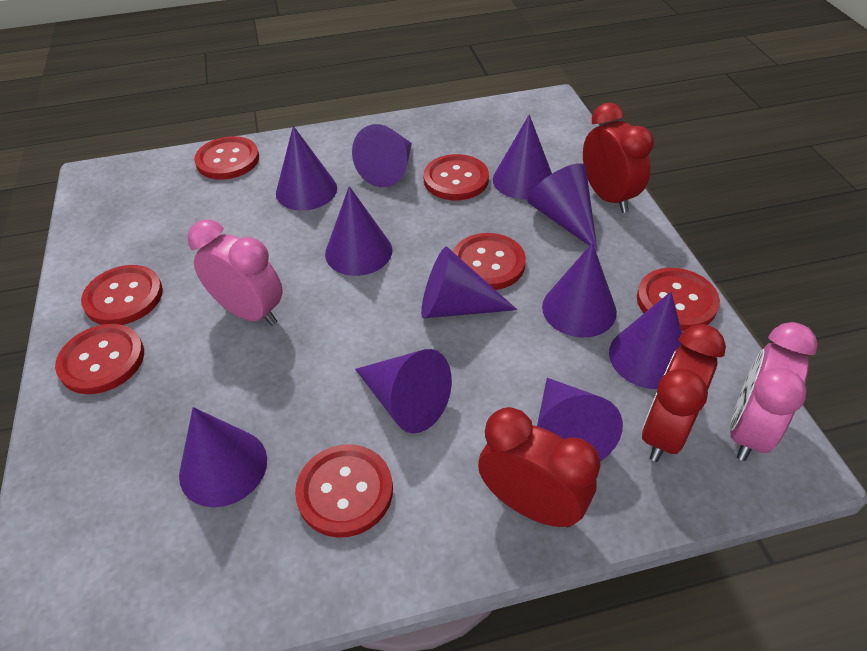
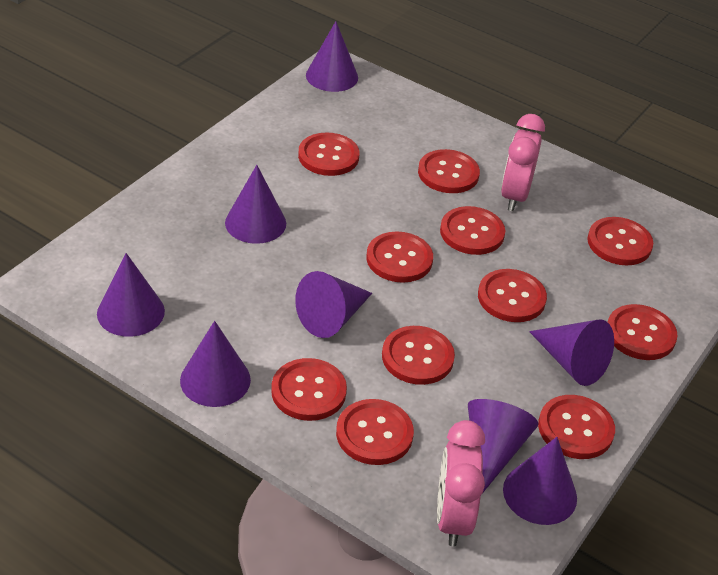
purple cone: [179,407,267,507] [276,126,337,211] [325,186,392,276] [352,124,412,187] [355,349,452,433] [421,246,517,318] [493,114,552,199] [527,163,598,251] [537,378,623,461] [542,243,617,337] [609,292,683,389] = 11 -> [97,253,165,337] [180,321,251,407] [225,165,286,244] [295,271,372,338] [306,21,358,92] [468,399,539,495] [503,437,577,525] [529,319,614,386] = 8
red button: [55,324,144,394] [81,265,163,325] [194,136,259,180] [295,444,393,538] [423,154,489,200] [453,233,526,290] [637,268,720,331] = 7 -> [271,358,347,421] [298,132,359,176] [336,399,414,465] [366,231,433,283] [382,326,455,385] [418,149,480,193] [440,206,505,255] [478,269,547,322] [538,395,615,459] [587,217,653,265] [608,304,678,360] = 11
red clock: [478,407,600,527] [583,103,654,213] [642,324,726,462] = 3 -> none = 0

